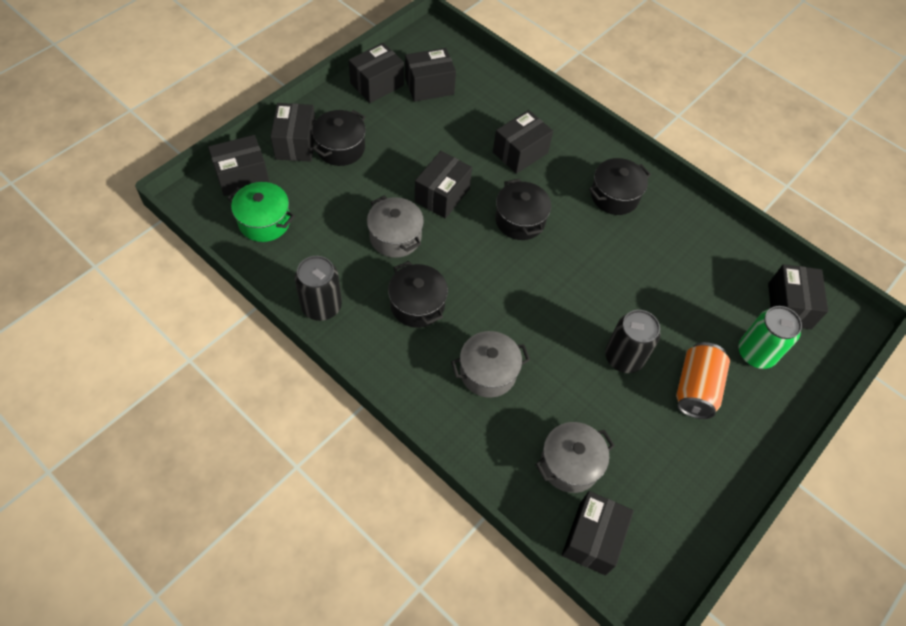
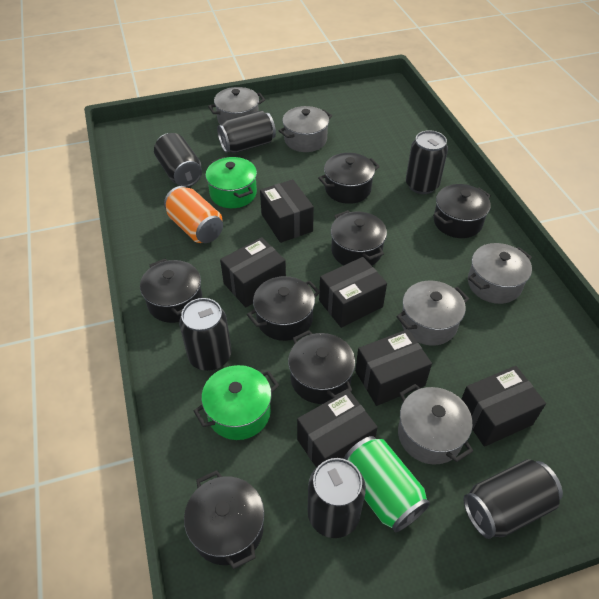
black box: [208,135,270,196] [271,103,316,162] [348,43,404,103] [405,48,456,102] [415,151,472,219] [493,110,553,174] [562,491,634,576] [768,264,828,329] = 8 -> [220,237,286,307] [260,179,314,243] [297,390,378,467] [319,257,387,328] [355,329,432,406] [461,366,546,447] = 6
black can: [295,256,342,321] [605,310,661,373] = 2 -> [154,133,202,187] [179,298,231,371] [217,110,276,153] [307,458,366,538] [406,130,448,194] [464,459,563,539] = 6
black pot: [312,110,366,166] [388,261,448,328] [495,179,551,240] [589,158,651,215] = 4 -> [140,259,203,323] [184,470,264,569] [247,276,320,341] [288,330,355,404] [318,153,380,204] [331,210,387,266] [433,184,491,238] = 7
green pot: [227,182,295,242] = 1 -> [194,365,279,440] [206,157,257,208] = 2
grey pot: [367,195,424,258] [451,331,530,398] [535,422,615,493] = 3 -> [208,87,265,125] [279,106,332,152] [396,281,469,345] [398,384,473,465] [468,243,532,304] = 5

